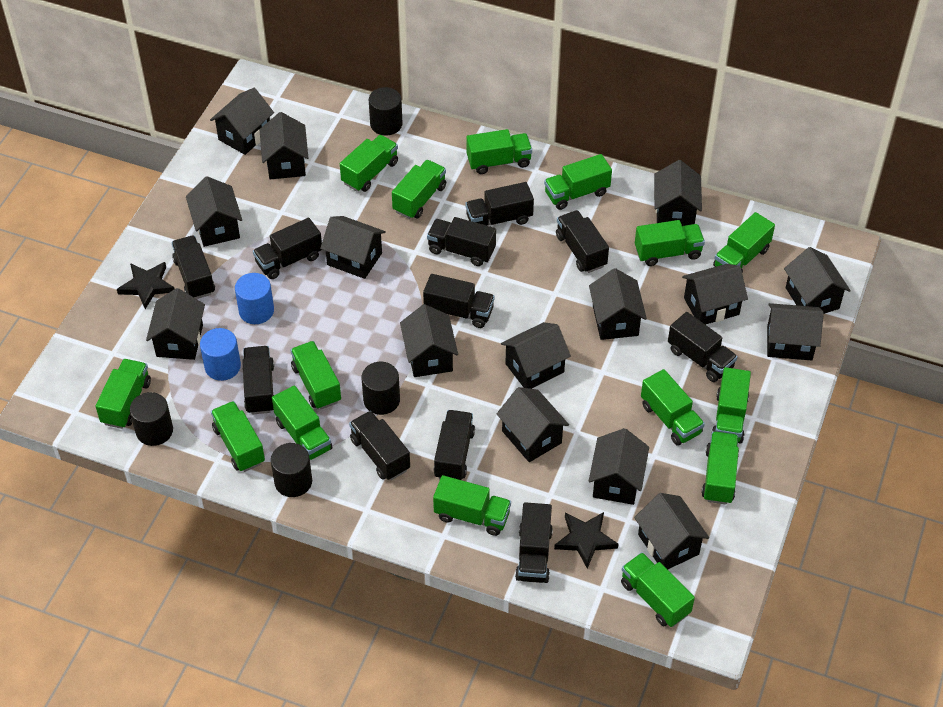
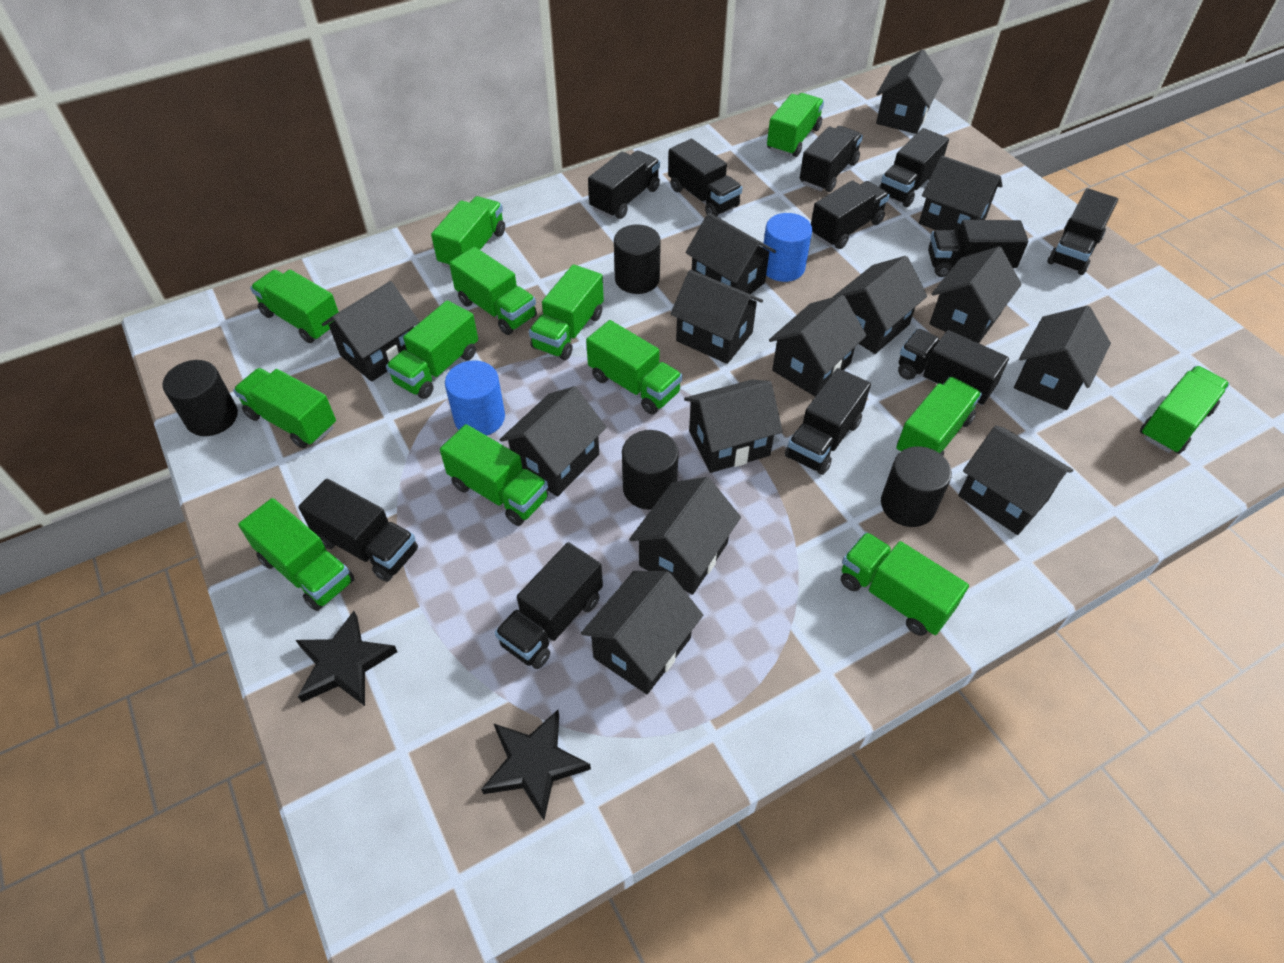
black house: [146,288,205,360] [186,176,242,247] [210,88,274,155] [259,112,308,179] [320,216,386,279] [400,304,458,377] [497,387,569,462] [501,322,571,389] [589,268,647,340] [589,428,649,505] [634,493,709,569] [654,160,702,226] [682,264,748,325] [767,303,824,360] [784,247,851,314] = 15 -> [322,281,419,382] [500,386,606,496] [581,571,703,694] [629,477,741,595] [670,270,763,364] [684,380,783,473] [685,213,776,294] [769,295,867,397] [833,256,927,354] [876,49,943,134] [919,155,1003,234] [929,246,1022,343] [958,425,1073,535] [1014,306,1111,410] = 14
green truck: [95,359,151,429] [211,401,265,472] [272,385,332,460] [291,341,341,409] [340,135,398,192] [392,160,446,219] [433,475,511,536] [466,129,532,174] [544,154,612,210] [621,552,695,627] [635,220,705,266] [641,369,705,446] [701,432,739,505] [711,367,751,444] [713,212,775,272] = 15 -> [233,368,336,448] [238,498,354,611] [250,270,339,343] [386,300,478,399] [431,196,505,268] [440,424,548,526] [449,247,537,335] [529,264,604,360] [586,320,682,414] [767,93,824,157] [841,532,969,636] [896,377,982,456] [1140,366,1229,454] = 13

